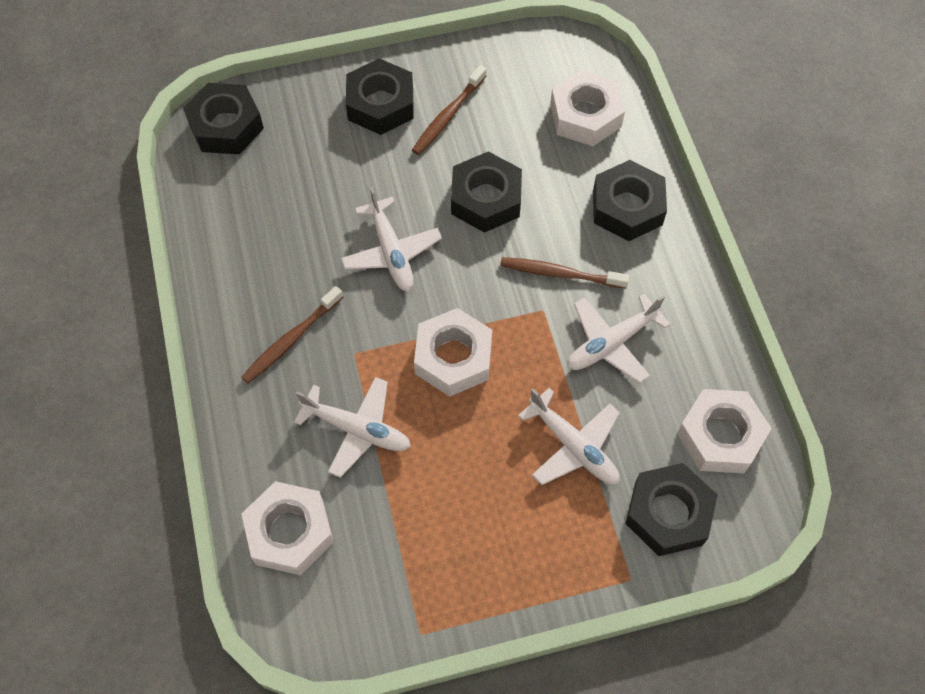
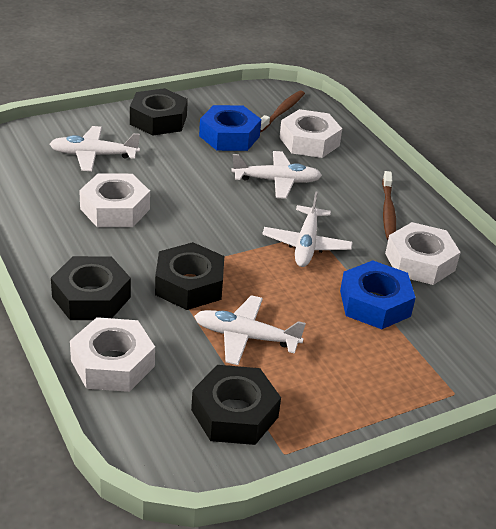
black nut: [183,83,264,154] [346,58,414,135] [451,151,522,233] [593,160,667,241] [625,463,717,556] = 5 -> [51,256,131,320] [130,88,188,136] [155,242,224,310] [191,365,281,445] = 4
blue nut: none = 0 -> [199,105,261,151] [340,260,416,329] = 2
brown toothbrush: [241,286,343,384] [412,65,486,155] [500,257,629,289] = 3 -> [260,90,305,132] [382,171,396,240] = 2

